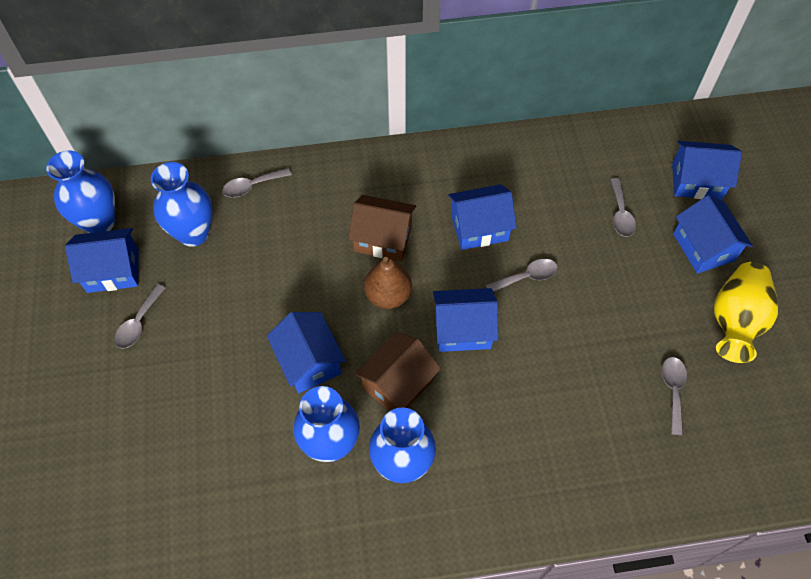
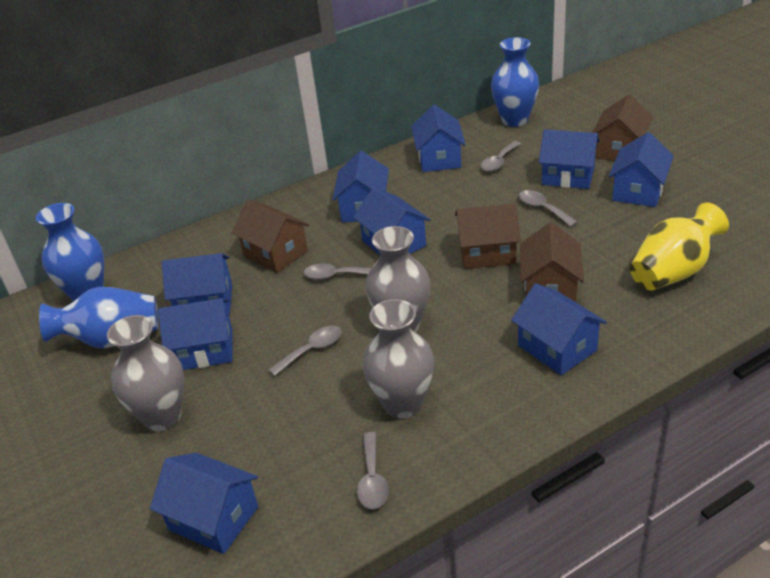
blue house: [65,228,139,293] [267,312,346,394] [433,288,498,352] [448,184,517,250] [672,141,742,200] [673,195,753,273] = 6 -> [150,453,258,554] [158,298,232,370] [162,253,232,314] [332,151,389,222] [353,187,430,255] [411,104,466,172] [511,283,607,375] [539,129,599,189] [609,132,674,207] = 9
blue vase: [46,150,115,233] [151,162,212,247] [293,386,360,462] [369,407,436,483] = 4 -> [36,203,104,301] [39,287,158,349] [491,37,539,127] = 3
brown house: [348,195,416,261] [355,332,441,411] = 2 -> [232,200,309,273] [455,204,521,269] [520,222,584,302] [593,94,653,161] = 4
brown pear: [364,257,412,309] = 1 -> none = 0
grey vase: none = 0 -> [107,315,184,431] [362,299,434,419] [366,226,430,332] = 3

